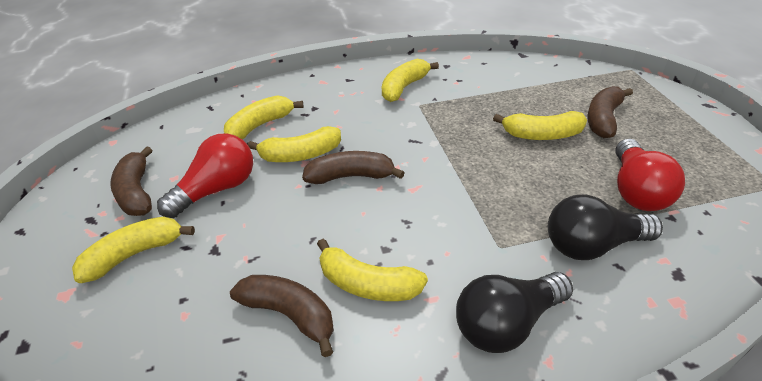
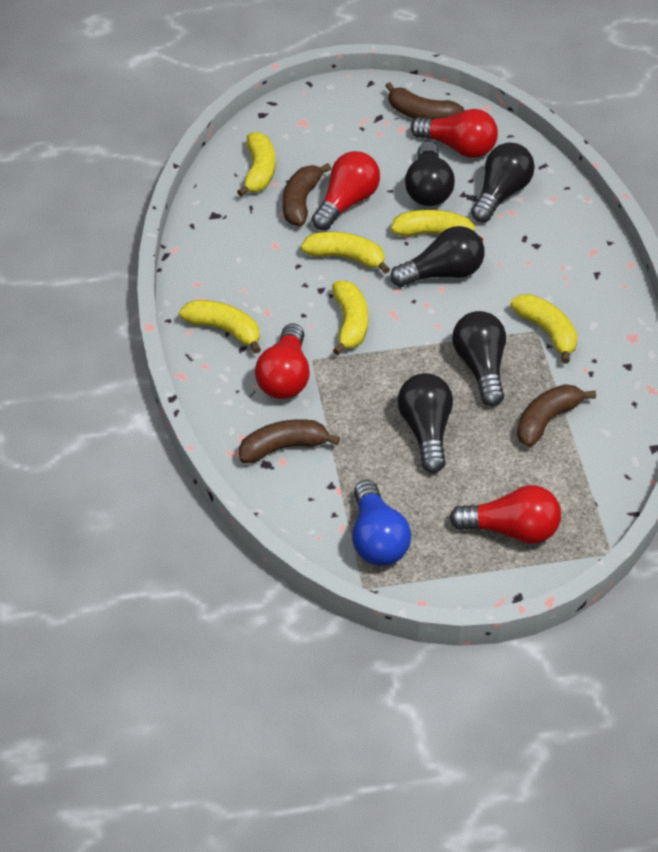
black light bulb: [456,272,573,353] [548,195,663,260] = 2 -> [390,226,484,287] [398,373,453,473] [405,141,455,206] [452,311,506,406] [471,142,535,222] = 5
blue light bulb: none = 0 -> [352,480,411,566] = 1
red light bulb: [157,133,253,218] [615,139,685,211] = 2 -> [255,323,310,399] [312,151,380,230] [411,109,498,158] [449,485,561,544] = 4

